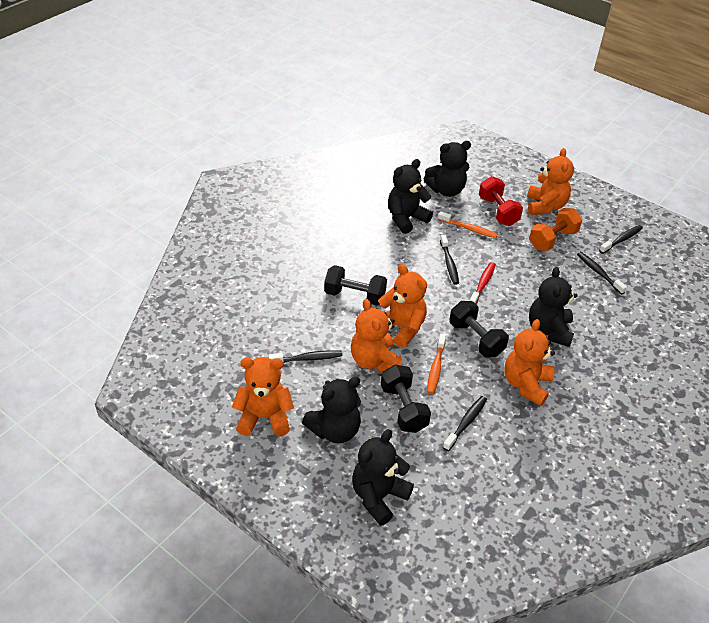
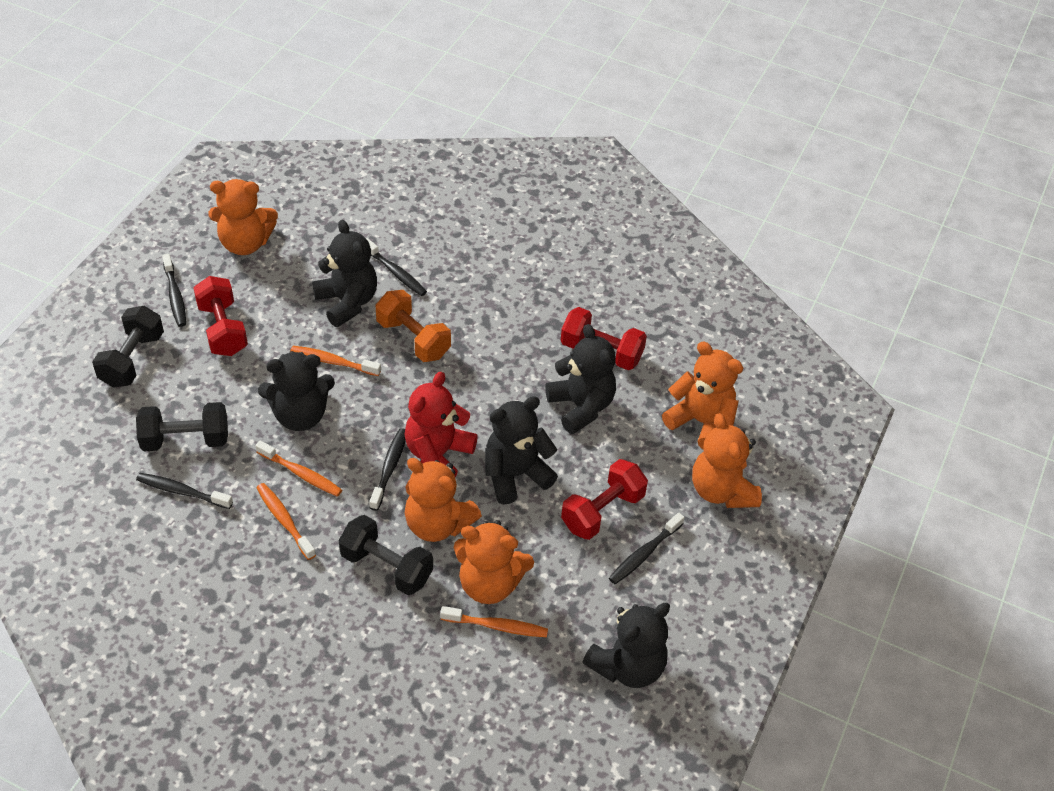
orange toothbrush: [427,334,446,394] [438,211,498,238] = 2 -> [255,440,342,497] [256,483,316,560] [290,346,381,376] [440,606,548,637] = 4
red dumbbell: [479,176,523,226] = 1 -> [193,276,248,356] [561,307,647,370] [561,459,648,540] = 3
red teddy bear: none = 0 -> [404,372,478,477] = 1
red toothbrush: [470,262,496,304] = 1 -> none = 0

